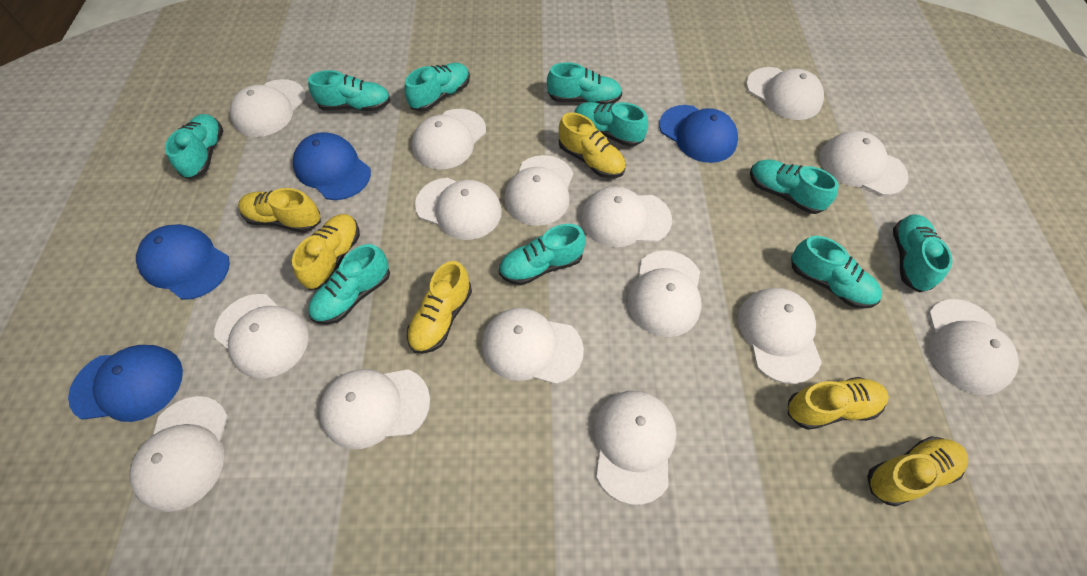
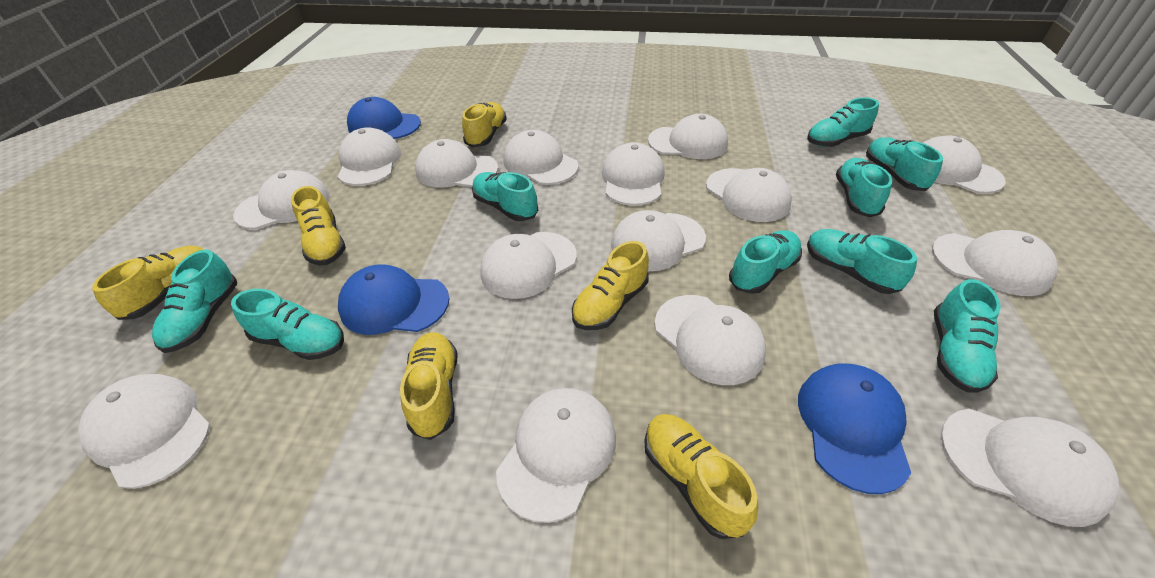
blue cap: [68,345,183,422] [136,224,230,300] [293,132,371,200] [659,105,738,163] = 4 -> [338,264,449,335] [347,97,421,139] [798,363,911,494] = 3
turquoise shoe: [165,114,223,180] [308,70,391,111] [308,244,390,324] [404,63,470,112] [499,224,586,285] [547,62,622,104] [574,102,648,147] [750,159,839,214] [791,236,882,309] [893,214,952,292] = 10 -> [152,250,237,353] [231,289,344,360] [472,172,538,221] [729,230,802,294] [807,97,879,147] [807,229,917,294] [836,158,892,217] [866,137,943,191] [934,279,1001,393] = 9

